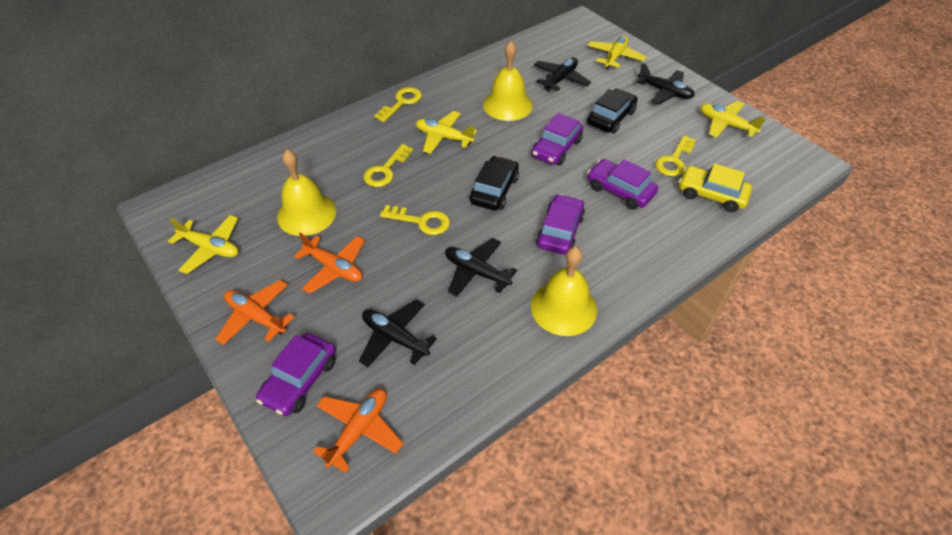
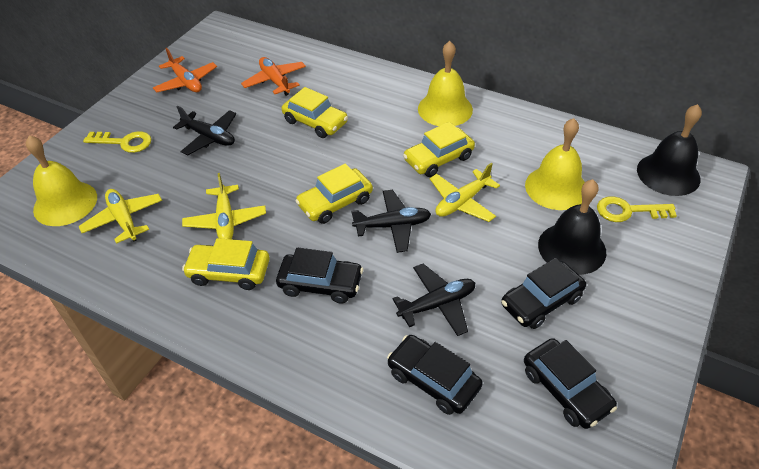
black bell: none = 0 -> [538,179,606,275] [637,104,702,196] = 2
black car: [469,156,519,210] [587,89,638,134] = 2 -> [276,247,363,304] [387,335,483,415] [501,258,586,329] [524,338,617,429] = 4
black plane: [359,299,437,367] [445,238,517,297] [534,57,591,92] [636,63,695,105] = 4 -> [173,106,236,155] [351,190,431,253] [392,264,475,336] = 3
orange plane: [216,280,294,345] [294,233,365,294] [313,389,403,473] = 3 -> [153,48,217,92] [241,57,306,96] = 2
purple car: [256,333,336,416] [531,113,583,166] [536,194,585,255] [587,159,658,210] = 4 -> none = 0
yellow car: [679,163,752,212] = 1 -> [182,238,270,290] [282,87,348,138] [295,164,373,224] [403,122,475,177] = 4
yellow key: [363,144,413,187] [374,87,422,122] [380,205,450,235] [655,135,696,176] = 4 -> [83,131,151,153] [597,196,677,222] = 2
yellow plane: [168,215,239,274] [416,111,477,154] [588,35,647,70] [700,101,766,138] = 4 -> [79,189,162,244] [182,173,266,239] [430,163,500,222] = 3

